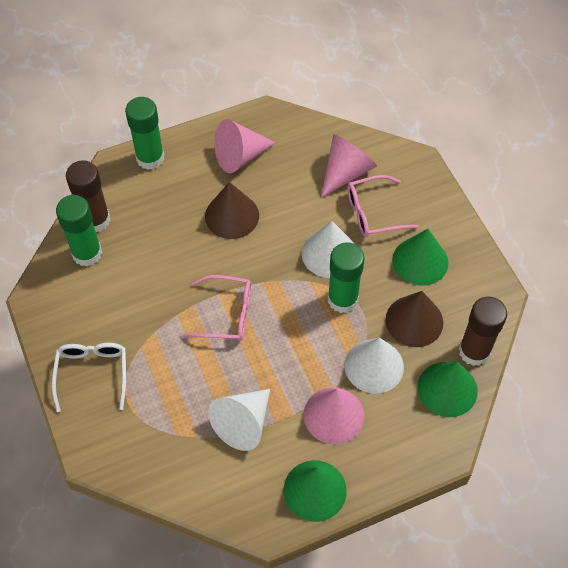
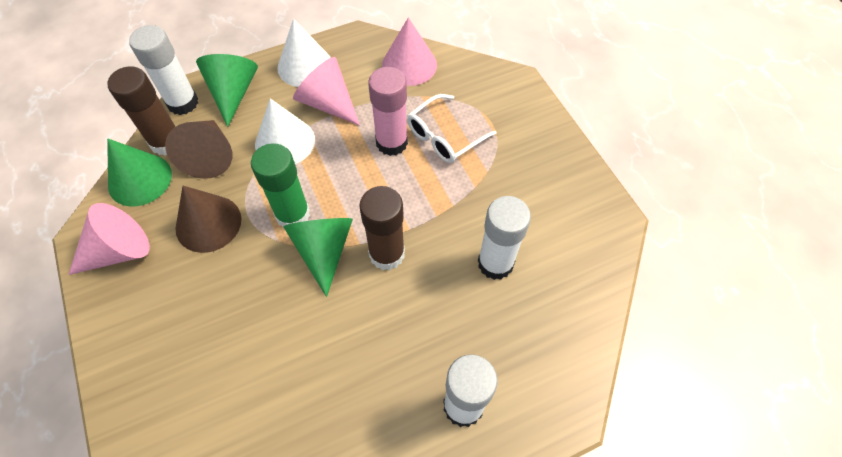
green glue stick: [56,195,102,266] [125,97,164,170] [328,242,364,313] = 3 -> [251,143,310,228] = 1
pink glasses: [182,275,251,341] [347,175,419,237] = 2 -> none = 0
pink glue stick: none = 0 -> [368,67,408,156] = 1
white cone: [208,389,270,451] [302,221,354,278] [345,338,404,394] = 3 -> [255,98,315,164] [277,19,331,87] = 2
white glue stick: none = 0 -> [129,25,198,115] [443,354,498,427] [478,196,531,280] = 3

